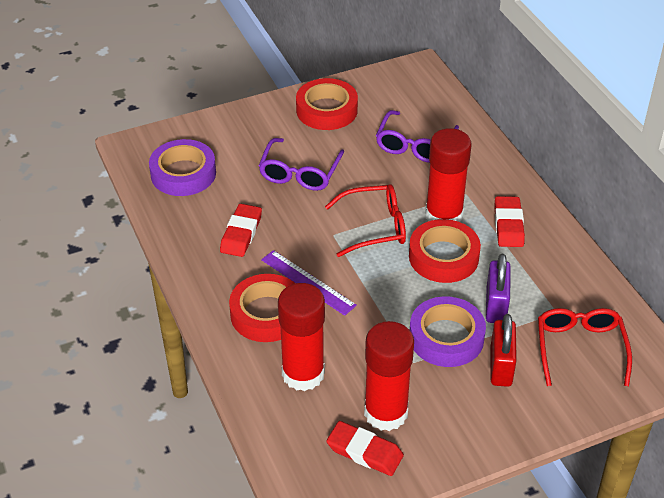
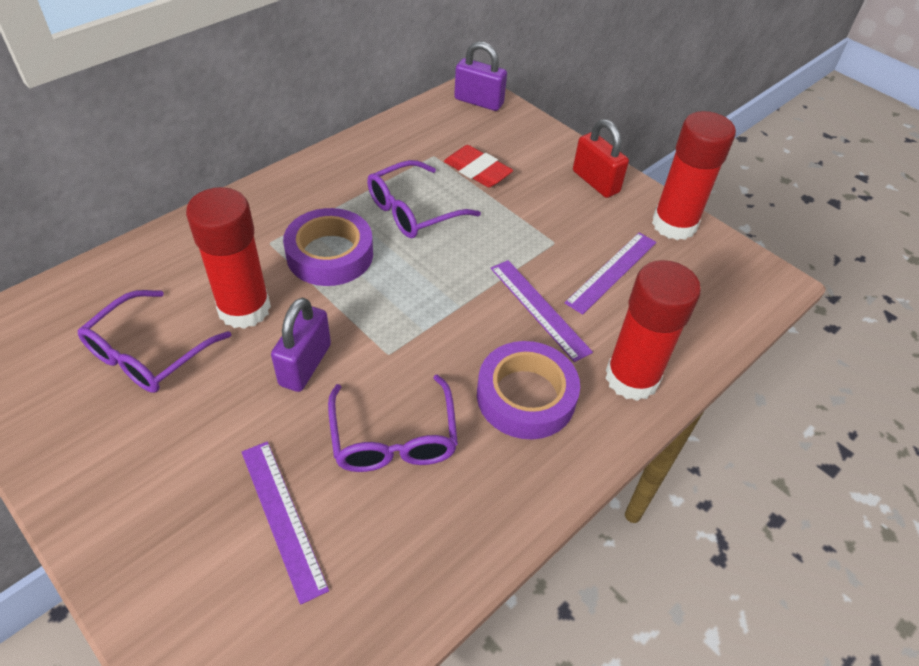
purple glasses: [259,138,344,191] [376,110,459,163] = 2 -> [78,290,231,393] [328,375,458,472] [367,160,481,238] = 3
purple padlock: [486,254,511,323] = 1 -> [271,298,331,392] [454,41,507,111] = 2
purple ruler: [261,250,357,316] = 1 -> [242,442,329,605] [491,260,593,362] [565,232,656,315] = 3
red eraser: [220,204,262,257] [326,421,404,476] [494,196,525,247] = 3 -> [444,145,513,187] = 1
red glasses: [325,184,406,257] [538,308,632,386] = 2 -> none = 0
red tape: [229,274,295,342] [296,78,358,130] [409,219,481,283] = 3 -> none = 0

